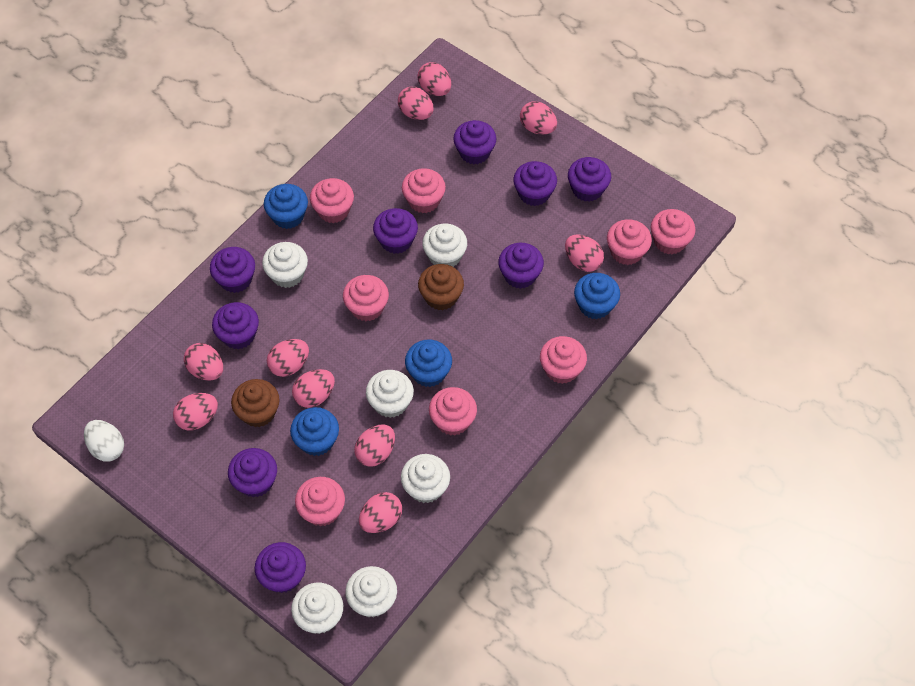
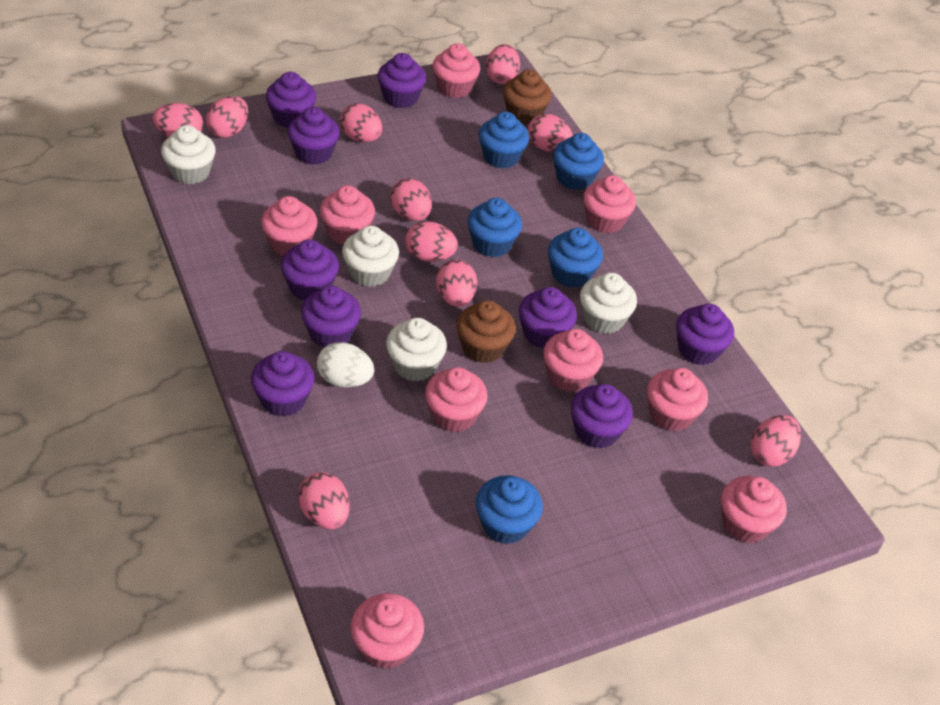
blue cupcake: [264,184,308,229] [290,407,339,456] [405,340,452,387] [574,273,620,319] = 4 -> [468,198,522,257] [476,475,543,544] [479,112,529,168] [548,228,603,288] [553,133,604,190] = 5
pink cupcake: [295,477,345,527] [310,178,354,223] [343,275,389,321] [402,168,446,213] [429,387,477,436] [540,336,587,384] [607,219,652,265] [651,209,696,255] = 8 -> [261,196,318,256] [320,185,375,245] [351,593,424,669] [425,367,488,432] [432,43,480,98] [543,329,603,392] [583,175,636,233] [647,368,708,432] [721,476,787,543] = 9
white cupcake: [262,242,308,288] [291,583,343,634] [345,566,397,617] [366,370,414,418] [401,454,450,503] [422,224,467,267] = 6 -> [161,125,216,184] [342,226,399,287] [386,318,447,381] [580,273,637,334] = 4

